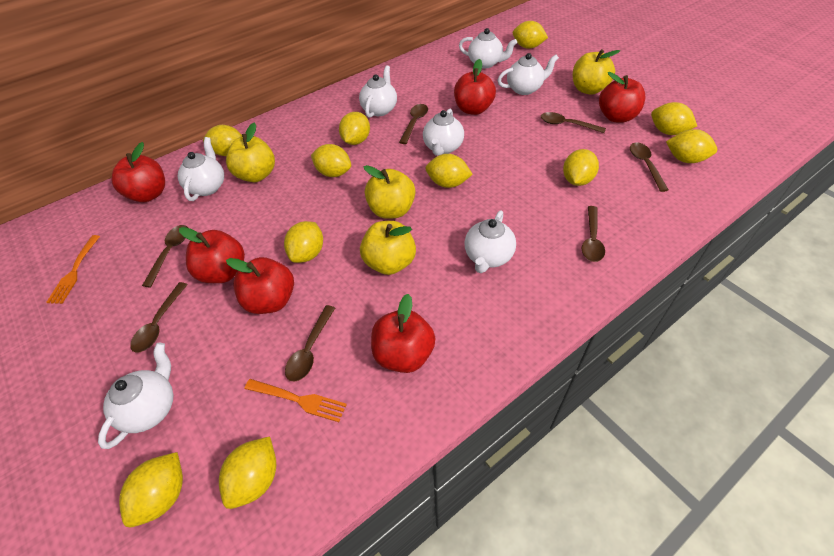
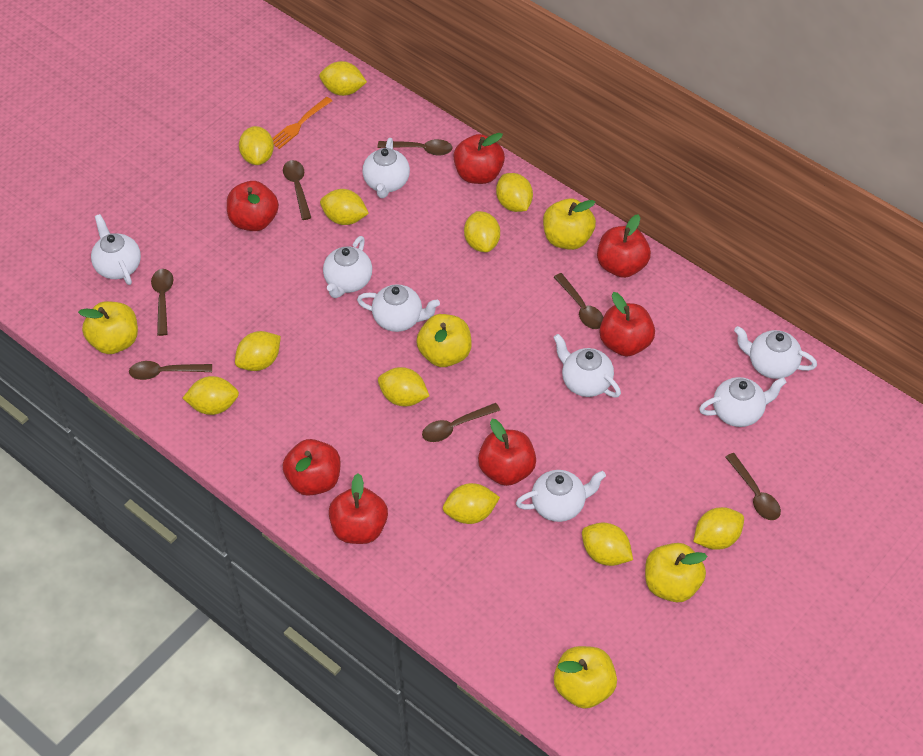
orange fork: [46,235,100,304] [244,379,347,422] = 2 -> [272,97,332,149] = 1
red apple: [111,142,165,202] [179,227,245,283] [226,257,294,314] [371,294,435,373] [454,59,496,115] [599,72,645,123] = 6 -> [227,181,279,231] [283,439,341,496] [329,473,388,544] [453,133,505,184] [478,419,536,486] [597,214,651,278] [600,292,655,356] = 7
white teapot: [98,343,173,449] [178,137,224,201] [359,65,397,118] [423,109,464,156] [459,28,517,68] [465,210,516,273] [498,53,559,95] = 7 -> [91,214,141,285] [323,236,372,298] [357,284,440,332] [363,138,410,198] [516,470,606,522] [553,334,621,397] [699,377,786,427] [734,326,817,379] = 8
yellow apple: [226,123,275,182] [360,221,416,275] [363,165,416,219] [573,49,620,95] = 4 -> [78,301,138,354] [416,314,472,367] [543,198,596,250] [554,646,617,709] [645,543,707,602] = 5

